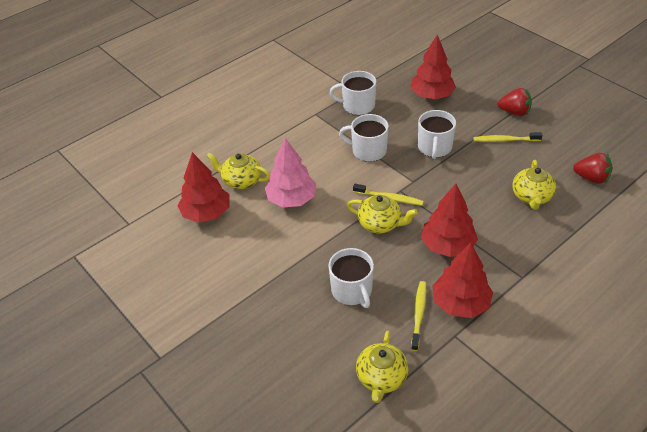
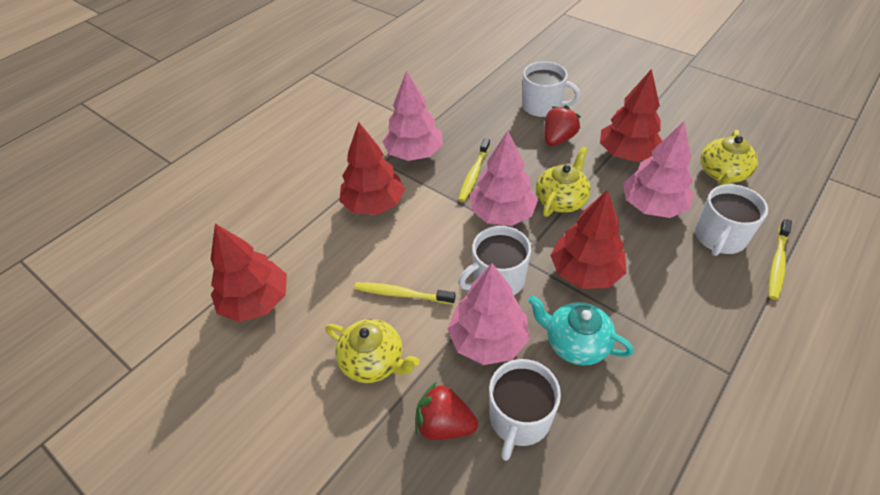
pink tree: [265,138,316,208] = 1 -> [383,71,443,161] [447,263,529,365] [470,131,538,226] [623,121,694,218] = 4
turquoise teapot: none = 0 -> [528,295,634,365] = 1
yellow teapot: [206,153,270,189] [347,195,418,233] [356,331,408,403] [512,160,557,210] = 4 -> [325,319,420,383] [536,146,591,217] [701,130,758,185] = 3

